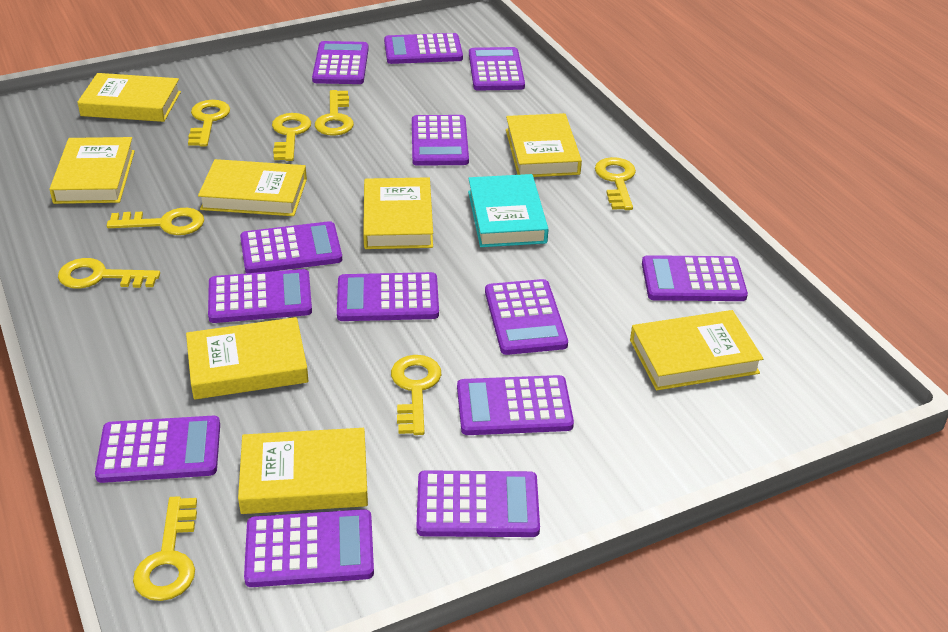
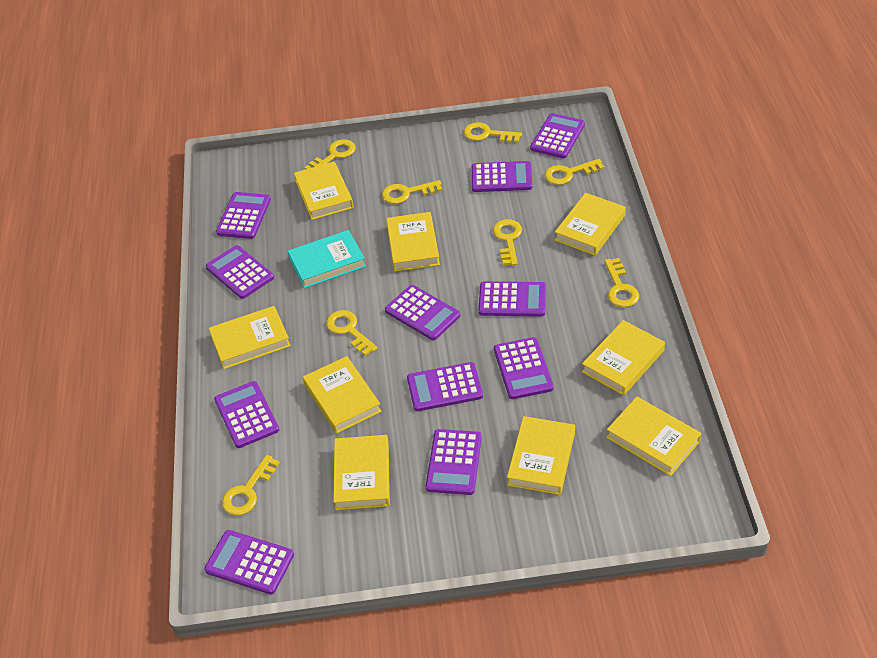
purple calculator: [95,416,220,483] [208,269,312,323] [240,221,342,273] [244,509,374,587] [312,41,369,84] [337,272,439,321] [384,33,463,64] [412,115,469,166] [416,470,540,537] [457,375,574,435] [469,47,525,91] [485,279,568,355] [642,255,748,301] = 13 -> [204,530,294,595] [206,245,274,299] [214,381,279,448] [216,192,271,239] [385,285,460,340] [407,362,483,411] [426,429,482,495] [472,161,532,192] [478,281,546,317] [494,337,554,399] [530,113,585,159] = 11
yellow book: [49,137,135,204] [77,73,181,122] [186,317,309,400] [198,159,307,216] [238,428,368,514] [363,177,433,249] [506,113,582,177] [630,310,763,390] = 8 -> [209,306,291,369] [294,162,353,220] [303,356,382,434] [333,435,390,510] [386,212,440,271] [507,416,575,495] [555,193,626,256] [582,320,665,396] [606,397,701,476] = 9

